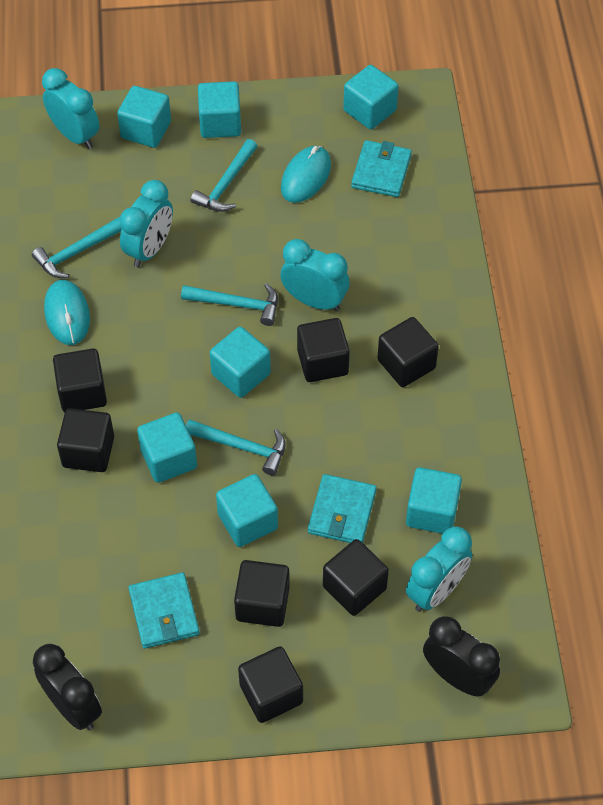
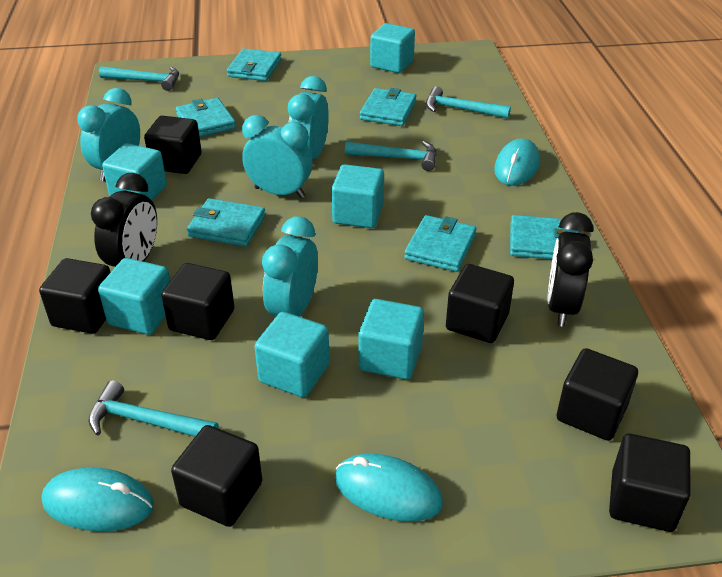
turquoise cube: [117,86,171,148] [137,413,197,483] [198,81,241,138] [210,327,271,398] [216,474,278,547] [343,65,398,129] [406,467,462,534] = 7 -> [98,258,170,335] [102,143,167,200] [254,312,330,398] [331,165,384,228] [359,299,424,380] [370,23,415,73] = 6
turquoise mouse: [44,280,90,345] [281,146,331,203] = 2 -> [42,468,154,531] [335,453,443,522] [494,138,540,186] = 3
turquoise wallet: [129,572,200,649] [308,474,377,543] [351,140,412,197] = 3 -> [176,98,236,137] [187,198,266,247] [227,48,281,81] [360,88,417,126] [404,215,477,272] [510,215,579,259] = 6

